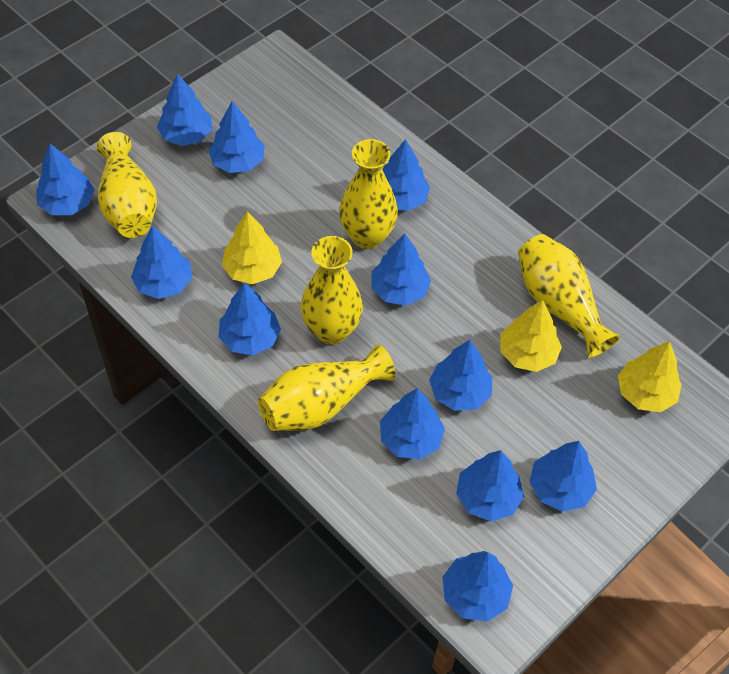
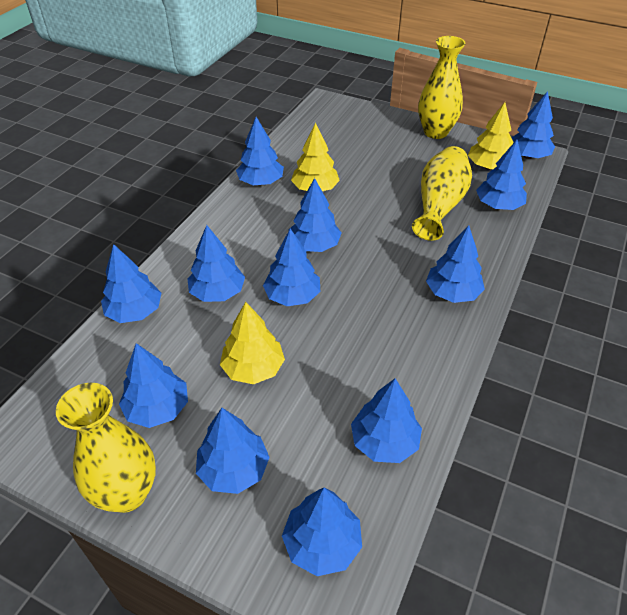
yellow vase: [97,132,157,238] [258,345,395,431] [301,236,363,345] [339,139,398,249] [518,234,620,358] = 5 -> [56,383,156,513] [412,146,472,241] [418,36,466,139] = 3

